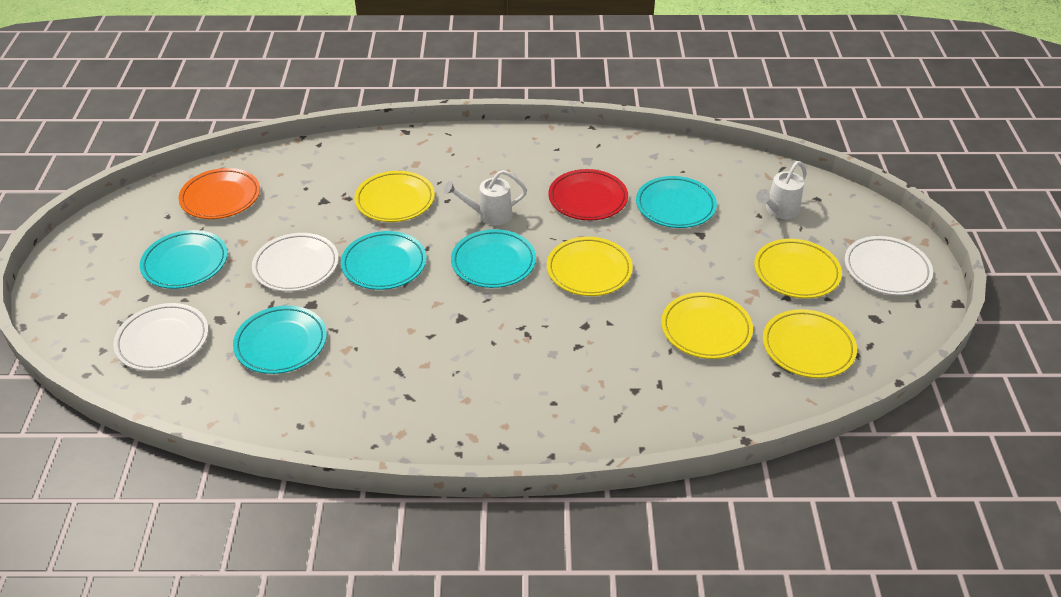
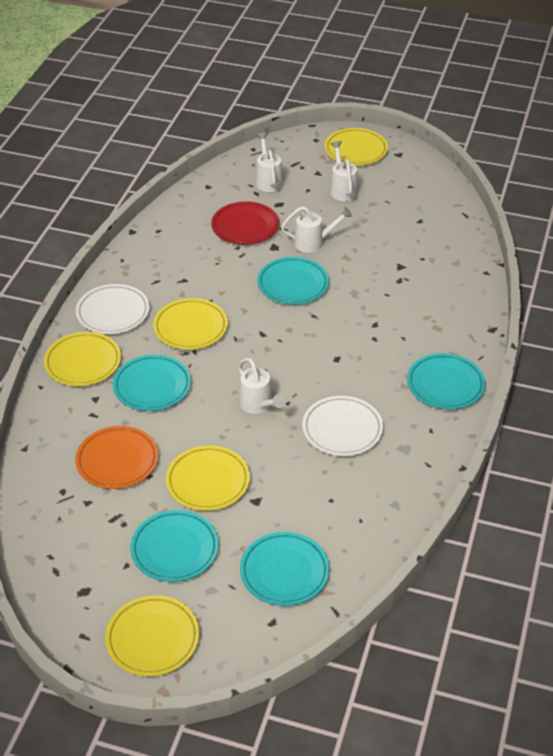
white plate: [113,303,208,371] [252,233,339,292] [844,236,933,295] = 3 -> [76,284,150,334] [302,396,383,456] = 2
white watering can: [444,170,527,226] [756,161,807,219] = 2 -> [238,358,286,414] [256,133,283,192] [281,206,352,253] [330,141,358,201] = 4

